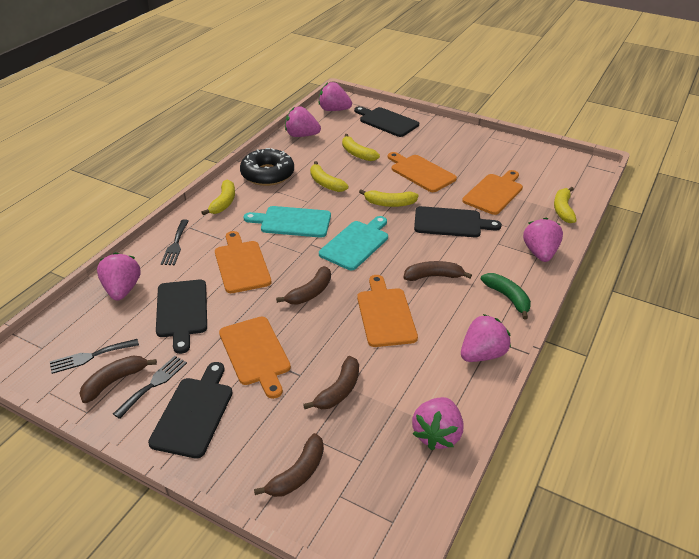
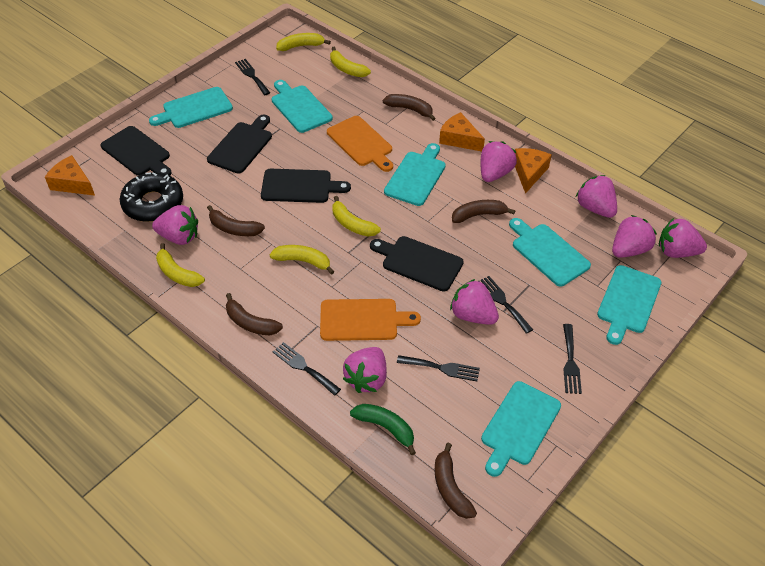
black fork: [50,339,139,374] [113,356,187,419] [161,219,189,265] = 3 -> [235,59,270,95] [273,342,341,396] [397,355,480,381] [479,276,533,334] [563,324,582,394] = 5
orange cheese: none = 0 -> [45,155,95,196] [439,112,485,152] [515,148,552,194] = 3
orange cutting board: [215,231,271,293] [219,316,291,399] [357,275,418,347] [388,152,457,192] [462,170,523,215] = 5 -> [320,299,421,341] [327,116,393,172] = 2
pink strawberry: [97,252,141,301] [285,106,321,137] [319,82,352,111] [412,397,464,450] [461,314,511,362] [523,217,563,262] = 6 -> [152,205,198,245] [343,347,387,393] [450,279,499,325] [481,141,517,182] [576,175,617,218] [612,215,657,258] [659,218,707,258] = 7
turquoise cutting board: [244,206,331,238] [319,216,388,270] = 2 -> [149,87,233,128] [272,80,333,133] [384,143,446,206] [481,381,561,477] [509,218,591,287] [597,265,661,345] = 6

